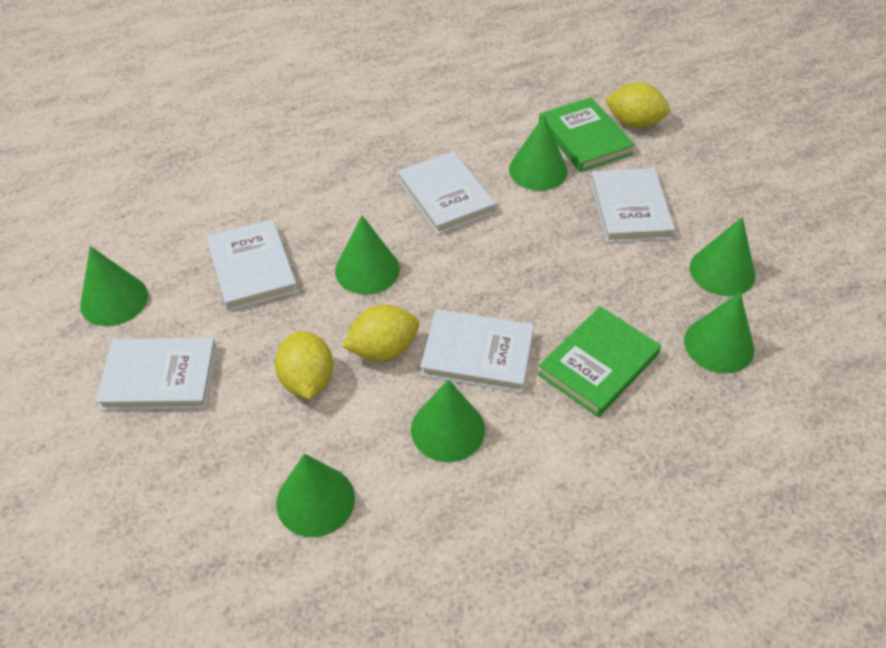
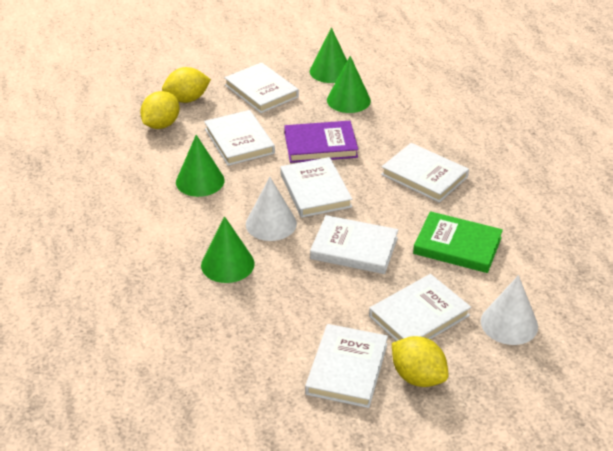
green book: [537,306,661,417] [539,97,635,172] = 2 -> [413,211,503,273] = 1
green cone: [80,246,148,326] [276,453,355,537] [335,216,400,295] [411,379,485,462] [509,115,567,191] [684,292,754,373] [690,217,755,296] = 7 -> [176,135,225,197] [201,216,255,283] [310,28,347,83] [327,56,371,113] = 4
purple book: none = 0 -> [284,121,358,163] = 1
white book: [95,338,217,411] [206,219,298,311] [397,151,496,235] [420,309,534,393] [590,168,675,243] = 5 -> [204,110,275,166] [224,62,299,113] [280,157,353,218] [305,324,388,408] [310,215,398,274] [369,274,471,341] [381,143,469,203] = 7
white cone: none = 0 -> [246,177,297,241] [481,275,538,345] = 2

